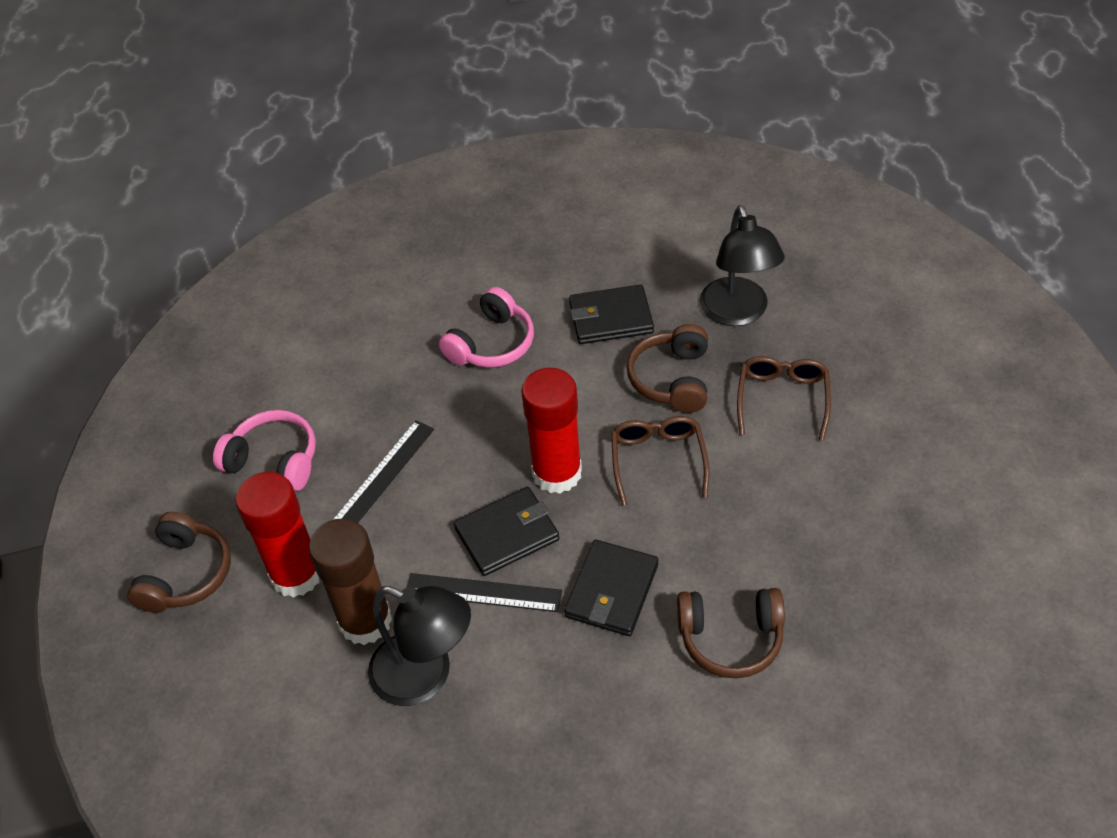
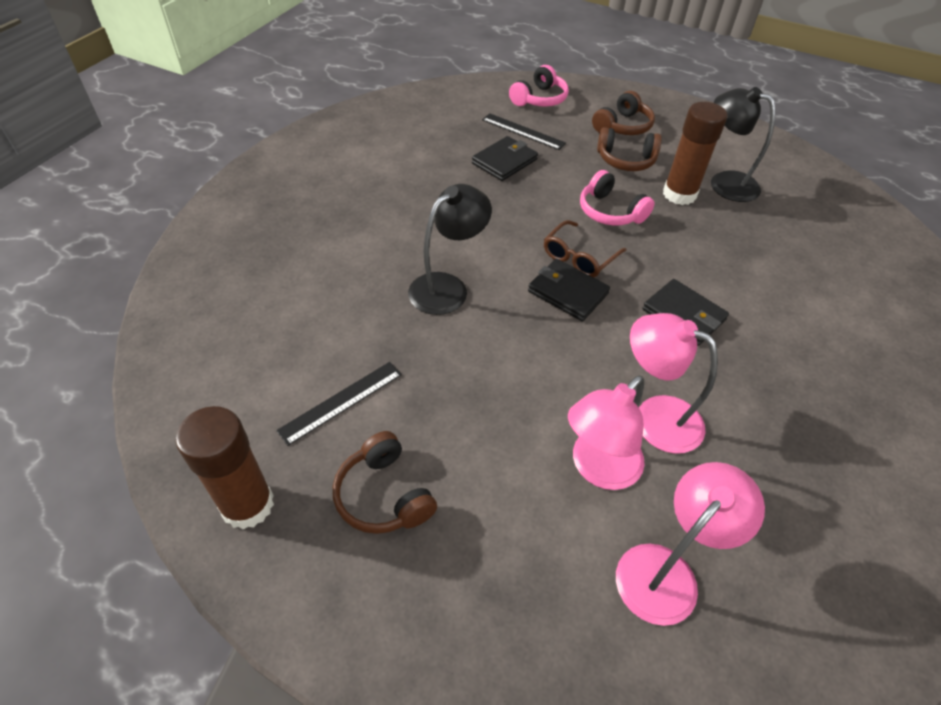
brown glasses: [611,416,709,506] [737,356,831,441] = 2 -> [544,220,627,277] = 1
brown glue stick: [309,518,392,645] = 1 -> [176,406,274,530] [663,102,727,205] = 2
pink lamp: none = 0 -> [568,375,645,490] [616,462,765,626] [630,313,718,454] = 3
red glue stick: [235,472,319,598] [521,367,582,494] = 2 -> none = 0

